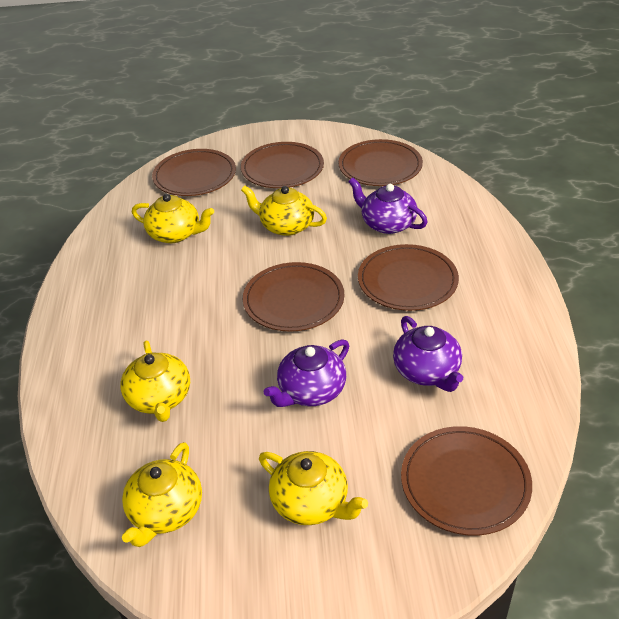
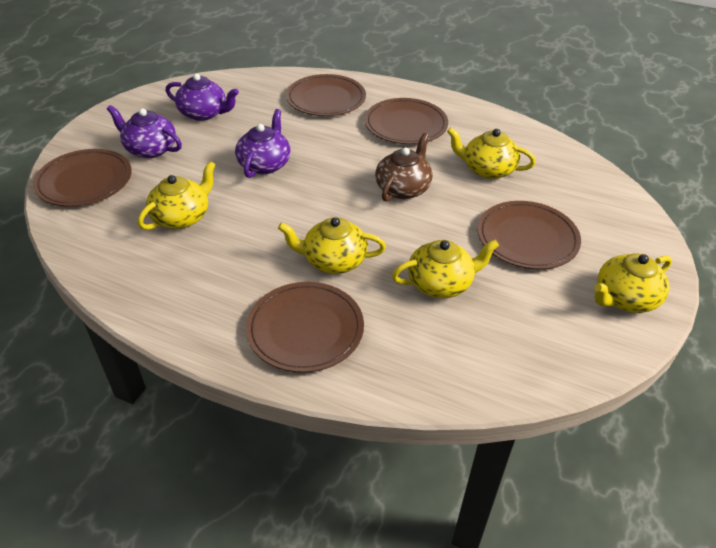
brown plate: [152,149,236,196] [241,142,324,188] [243,262,344,332] [338,139,423,186] [358,244,459,311] [401,426,532,536] = 6 -> [33,149,132,207] [246,282,364,373] [286,74,366,116] [364,98,448,144] [477,201,581,269] = 5
brown teapot: none = 0 -> [375,133,432,202] = 1

